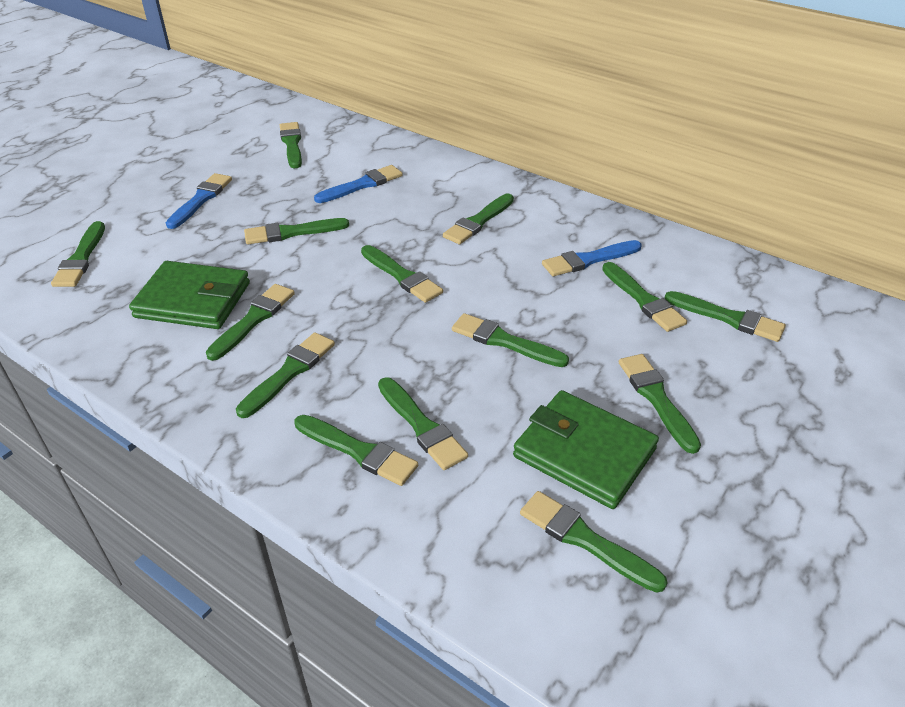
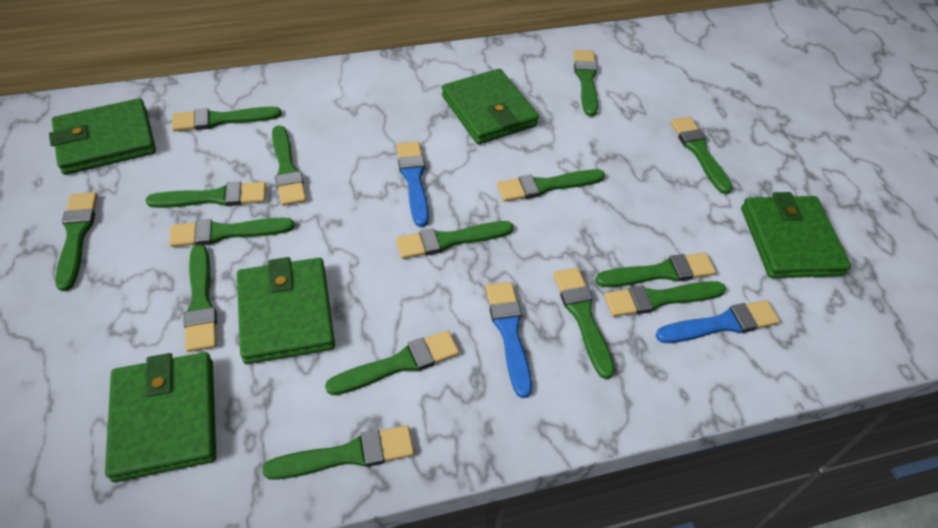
green brush: [51,221,105,287] [206,284,295,361] [236,332,335,418] [244,218,349,244] [280,122,302,169] [295,415,418,486] [361,245,443,303] [378,377,468,470] [443,194,514,244] [452,313,569,367] [520,491,667,593] [602,262,687,332] [619,354,701,454] [665,291,786,342] = 14 -> [55,192,98,291] [146,182,266,208] [169,218,294,247] [172,107,282,131] [184,244,217,352] [262,425,414,480] [272,125,306,206] [325,330,459,396] [396,221,514,259] [497,169,605,202] [553,268,615,379] [573,50,598,117] [595,253,716,287] [604,281,726,317] [670,117,732,194] = 15
green wallet: [129,261,250,329] [513,390,659,509] = 2 -> [49,98,156,175] [105,352,216,482] [237,257,335,364] [442,69,539,144] [741,192,851,278] = 5

